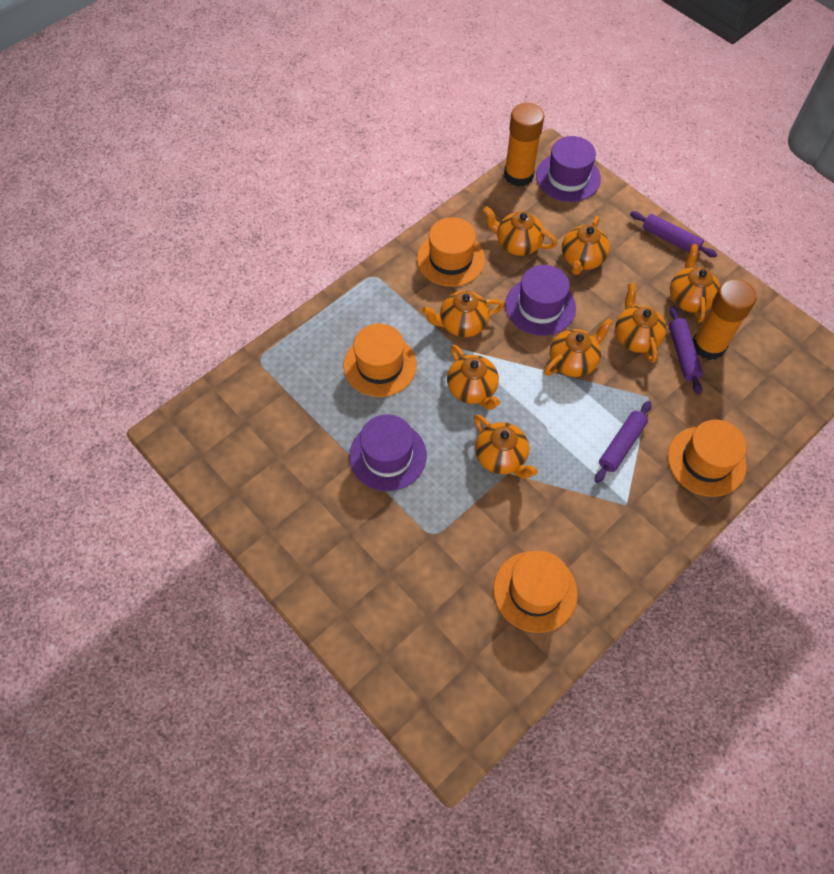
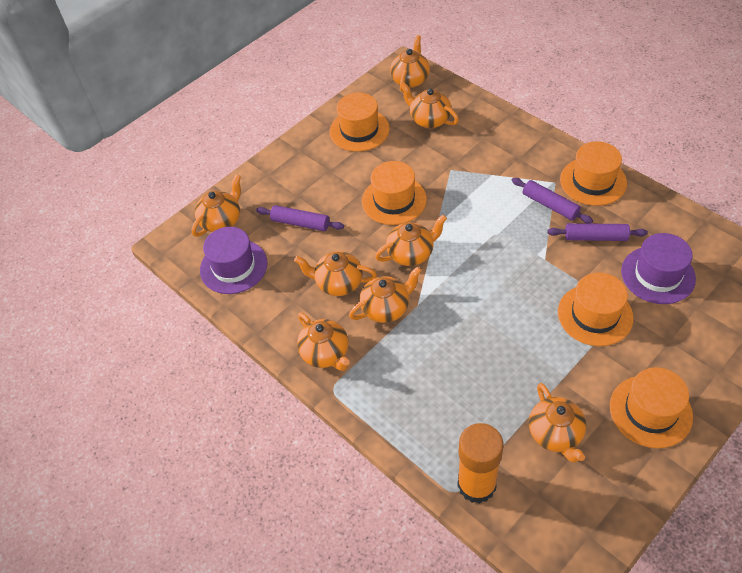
orange glue stick: [504,103,544,187] [693,279,757,360] = 2 -> [457,423,504,504] = 1
orange hat: [343,324,417,397] [417,217,485,287] [493,551,578,633] [668,420,747,497] = 4 -> [330,92,390,152] [362,161,427,225] [558,273,634,346] [560,141,627,206] [610,367,693,448] = 5
purple hat: [349,414,427,491] [505,265,576,336] [536,136,601,202] = 3 -> [200,227,267,294] [621,233,696,304] = 2

